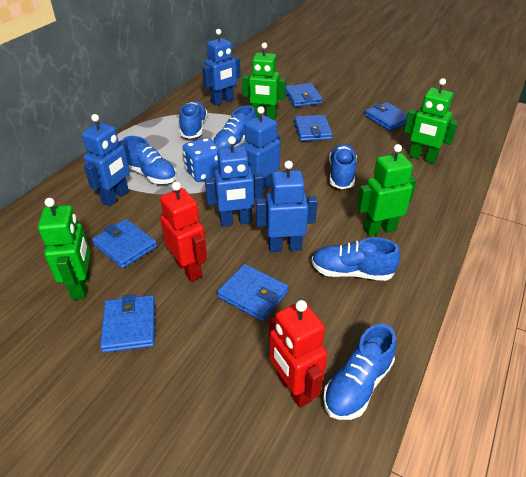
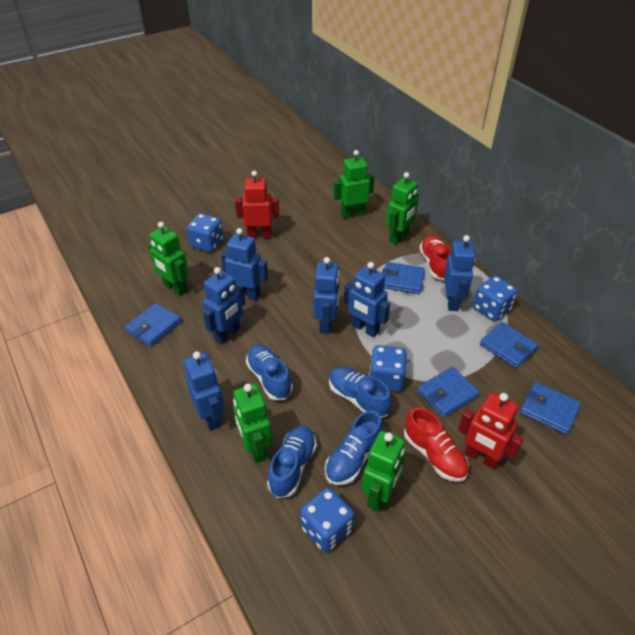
blue dice: [183,137,219,182] = 1 -> [187,213,224,252] [300,487,355,553] [369,345,407,392] [473,276,518,321] = 4
blue robot: [82,114,131,207] [202,29,240,106] [205,136,263,227] [242,106,281,189] [256,160,318,252] = 5 -> [184,351,224,431] [203,267,245,344] [221,228,268,301] [313,257,340,334] [344,262,390,337] [444,235,476,311] = 6
blue shoe: [122,136,177,184] [179,101,208,139] [213,105,256,148] [312,237,401,281] [323,324,396,420] [329,144,357,189] = 6 -> [246,344,293,400] [267,426,317,498] [325,411,383,485] [329,367,392,418] = 4
blue wallet: [92,219,157,269] [100,294,155,353] [217,264,289,321] [285,83,322,107] [294,115,333,141] [365,102,408,131] = 6 -> [125,303,181,347] [382,262,425,294] [418,367,479,417] [480,322,538,368] [520,382,581,435] = 5
green robot: [38,198,90,300] [242,42,286,120] [357,144,416,236] [404,78,459,164] = 4 -> [149,222,189,296] [233,384,272,463] [334,150,374,219] [362,431,406,512] [386,172,419,244] = 5
red shoe: none = 0 -> [404,407,469,482] [419,235,451,280] = 2

